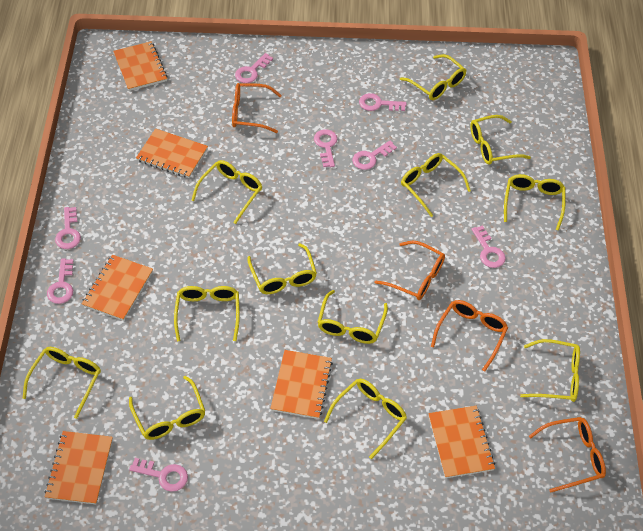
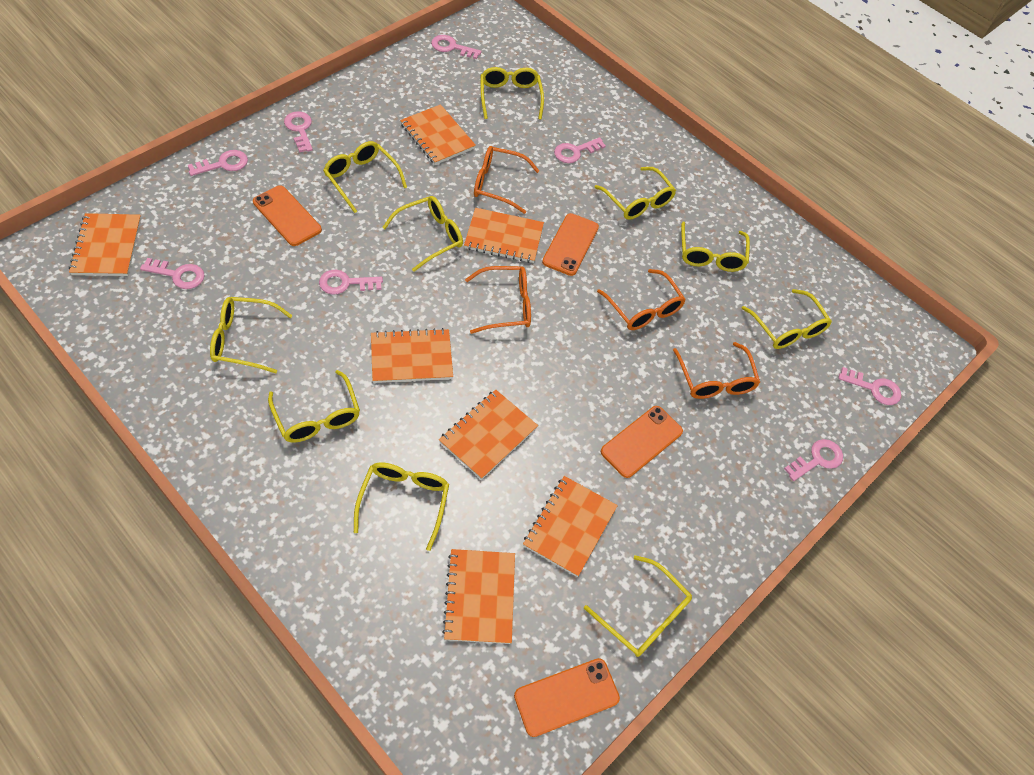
orange notebook: [45,431,113,504] [82,255,153,321] [113,41,168,91] [136,129,208,178] [270,350,333,419] [428,406,495,478] = 6 -> [69,213,141,276] [371,328,453,383] [400,104,476,165] [439,389,538,480] [442,549,515,644] [464,208,544,263] [523,476,618,577] = 7
orange phone: none = 0 -> [253,185,322,246] [514,658,620,737] [542,213,599,276] [601,406,683,478] = 4
yellow glasses: [23,347,101,419] [129,376,205,440] [174,286,240,341] [191,160,262,224] [247,243,317,294] [317,290,388,344] [324,379,407,459] [400,54,466,100] [401,153,471,217] [470,115,531,165] [504,174,566,231] [520,339,580,402] = 12 -> [210,297,293,373] [268,370,360,443] [323,141,407,213] [354,462,449,551] [382,196,463,272] [481,67,544,120] [584,555,692,657] [594,167,676,220] [681,222,750,272] [742,289,832,349] = 10

